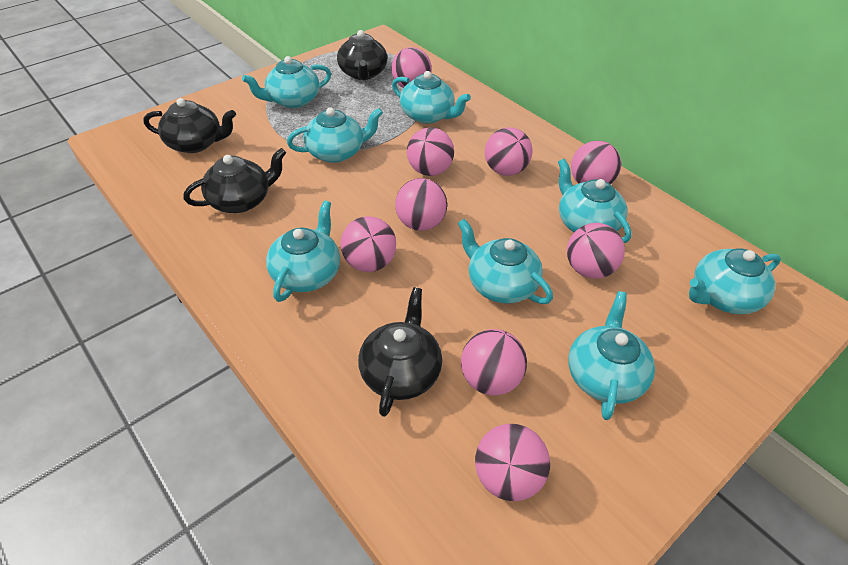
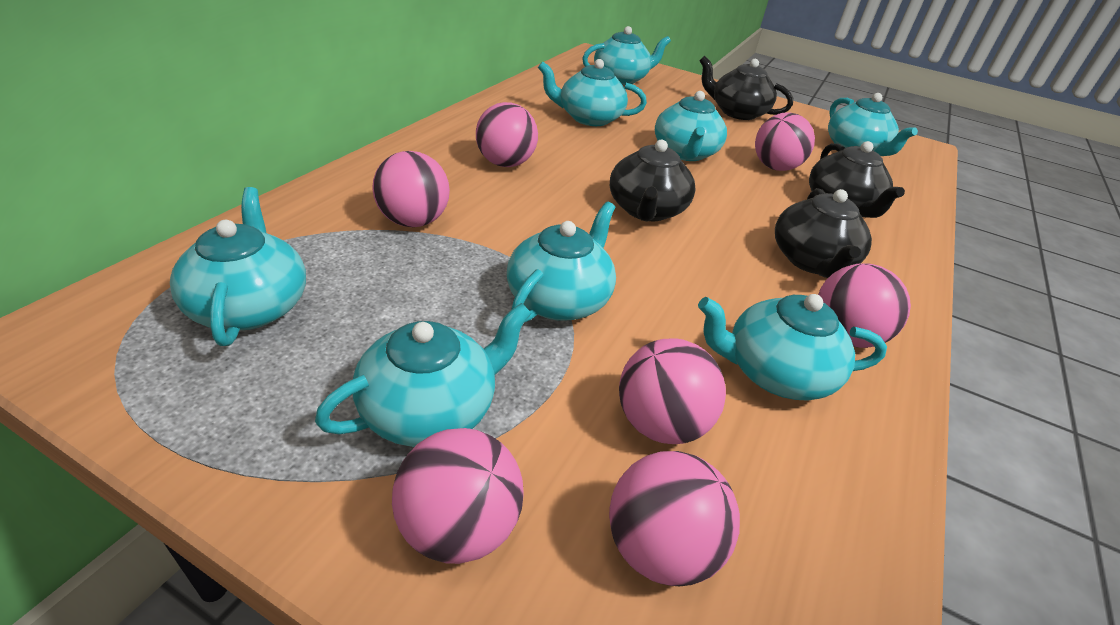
pink ball: [340,216,396,272] [391,47,432,88] [395,178,447,231] [407,127,454,176] [461,329,527,396] [475,424,550,501] [485,127,532,176] [567,223,625,279] [571,141,621,184] = 9 -> [372,151,450,227] [392,428,523,564] [476,102,538,167] [609,451,740,586] [619,338,726,444] [755,112,815,171] [818,263,911,348] = 7

